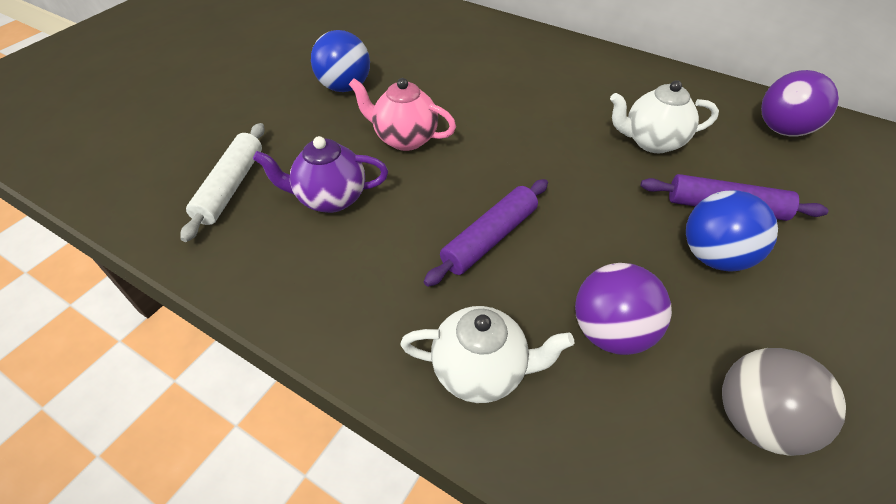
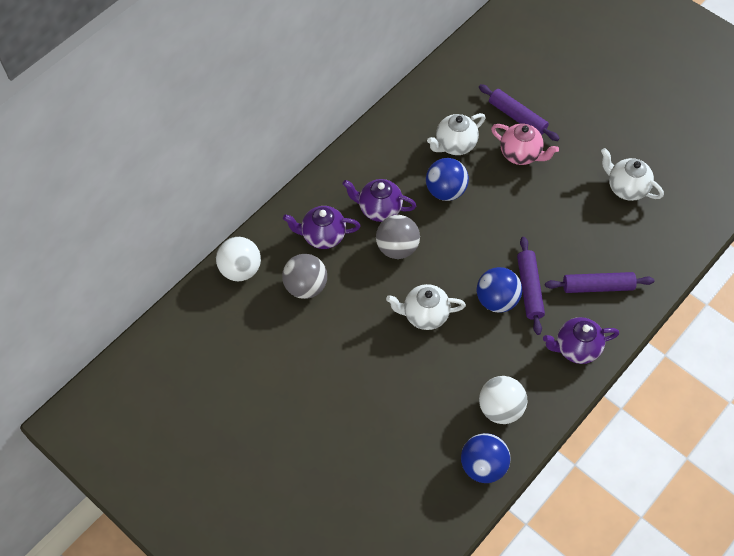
blue ball: [311,30,370,92] [686,190,778,271] = 2 -> [426,158,469,201] [461,433,510,483] [477,267,522,313] = 3
grey ball: [722,348,846,456] = 1 -> [282,254,327,299] [376,215,420,259] = 2
purple ball: [575,263,672,355] [761,70,839,136] = 2 -> none = 0
purple rolling pin: [424,179,548,287] [641,174,829,221] = 2 -> [479,84,560,141] [517,237,545,335] [545,272,654,293] = 3
purple teapot: [253,136,388,213] = 1 -> [283,206,361,249] [342,179,416,222] [543,317,619,364] = 3
white ball: none = 0 -> [216,237,261,281] [479,376,528,424] = 2
white rolling pin: [180,123,265,242] = 1 -> none = 0
white teapot: [400,306,574,403] [610,80,719,153] = 2 -> [386,284,466,330] [427,113,486,155] [601,148,664,201] = 3

